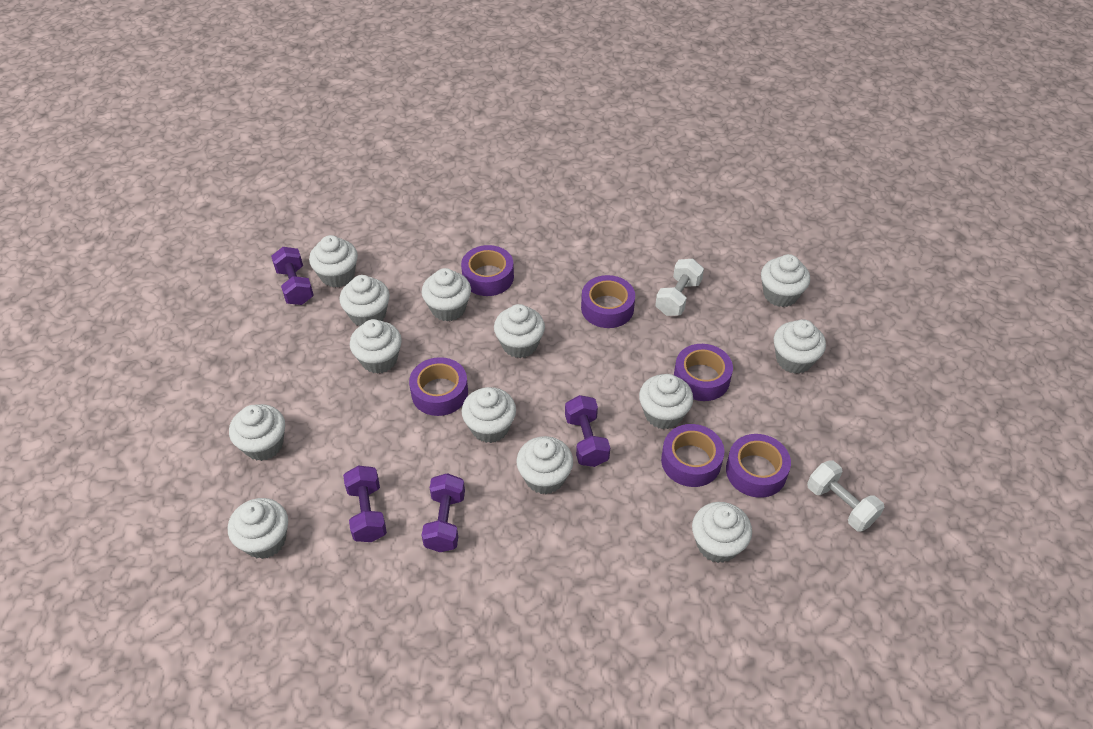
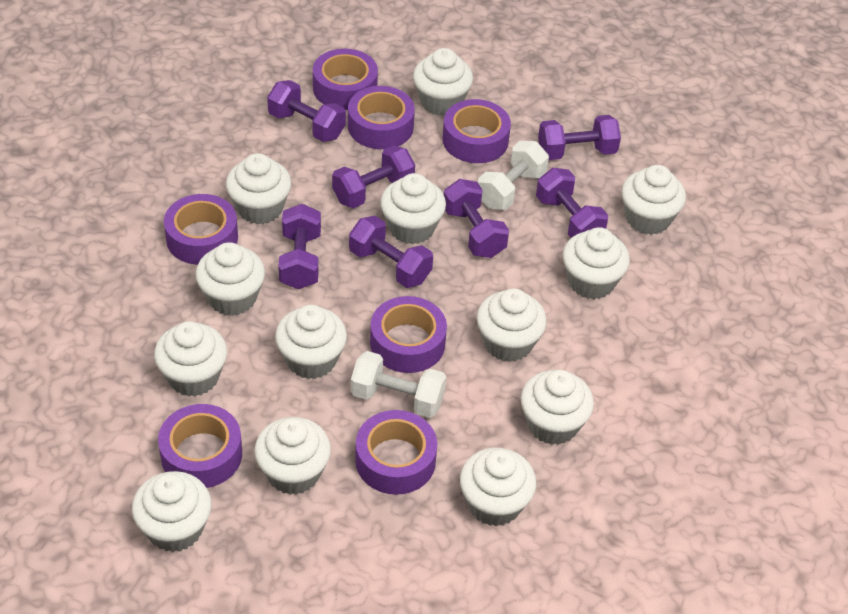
purple dumbbell: [271,247,314,305] [343,465,387,542] [422,473,465,552] [565,395,610,467] = 4 -> [267,80,346,142] [278,204,321,289] [332,145,415,208] [349,216,433,288] [444,179,509,258] [536,168,608,238] [538,115,621,160] = 7
purple tape: [409,357,468,416] [461,245,514,296] [581,275,635,328] [661,424,724,487] [674,344,733,401] [726,434,791,498] = 6 -> [158,404,242,488] [164,194,238,265] [313,49,378,110] [348,86,415,149] [355,410,437,495] [370,296,447,373] [443,99,511,163] = 7

